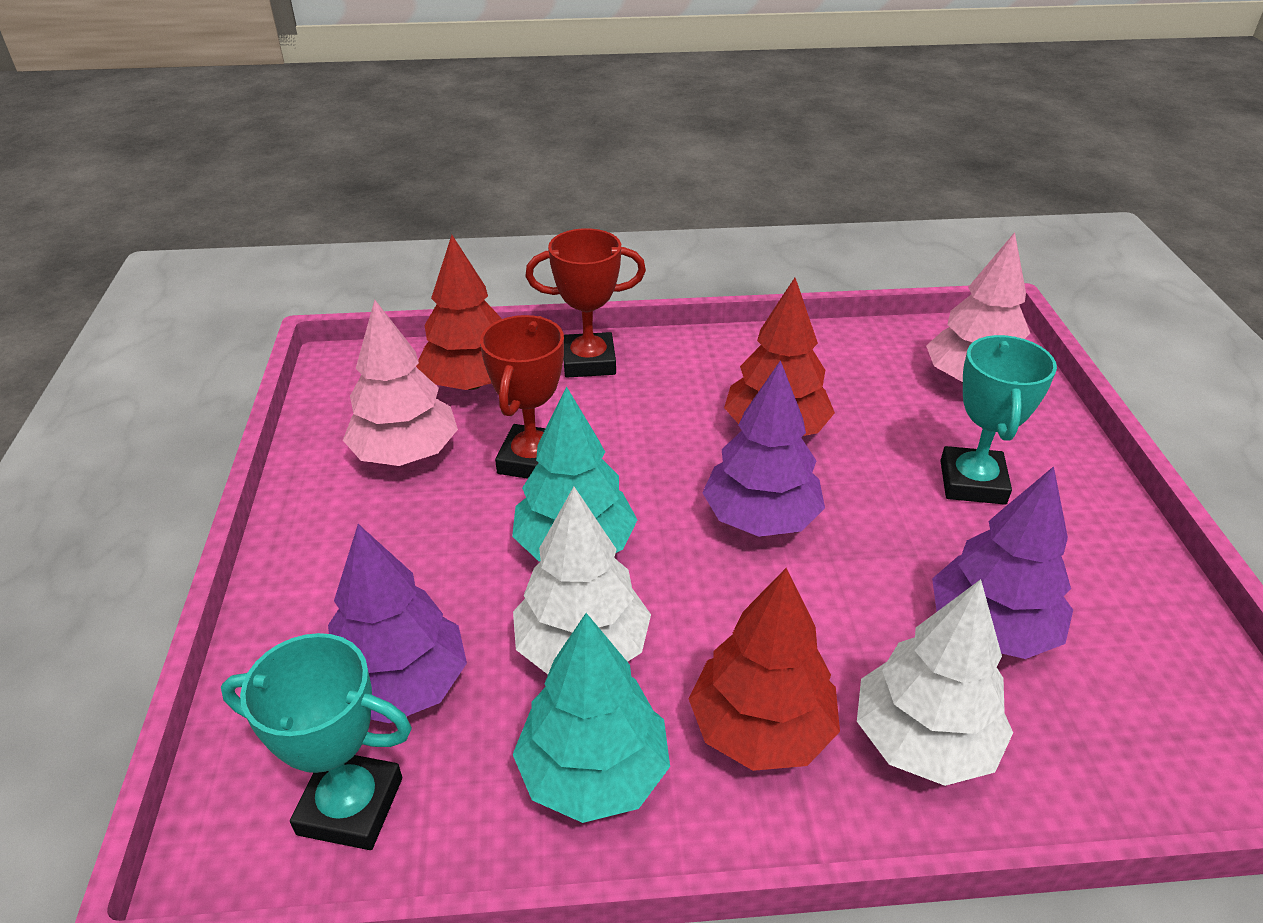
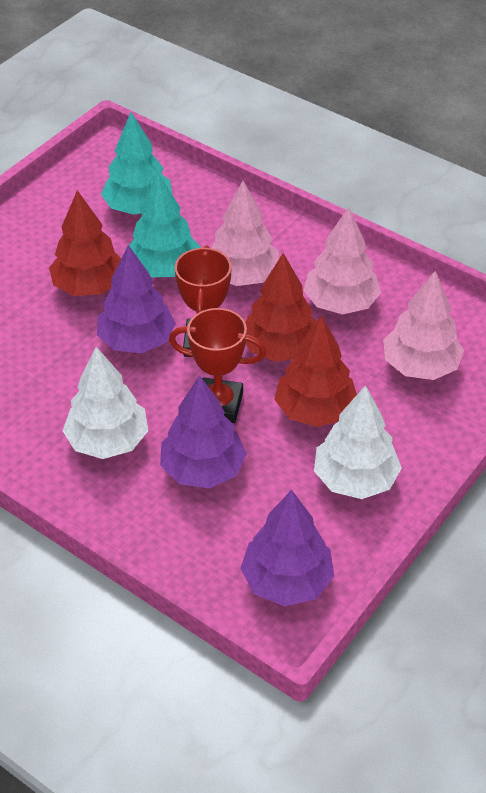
pink tree: [343,300,458,466] [926,232,1030,383] = 2 -> [211,181,279,286] [303,207,381,314] [383,271,464,380] = 3
turquoise trophy: [221,633,412,850] [940,335,1057,505] = 2 -> none = 0

